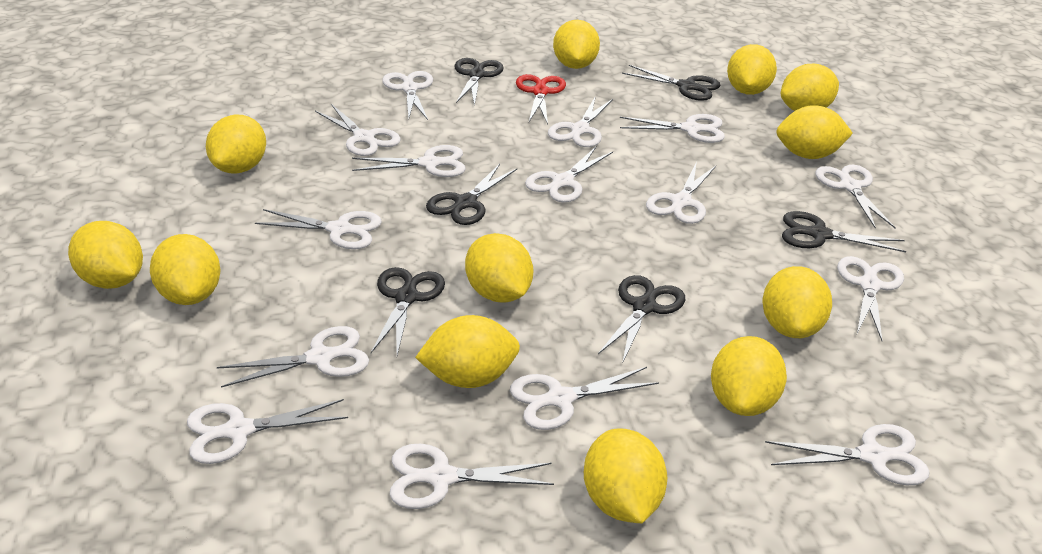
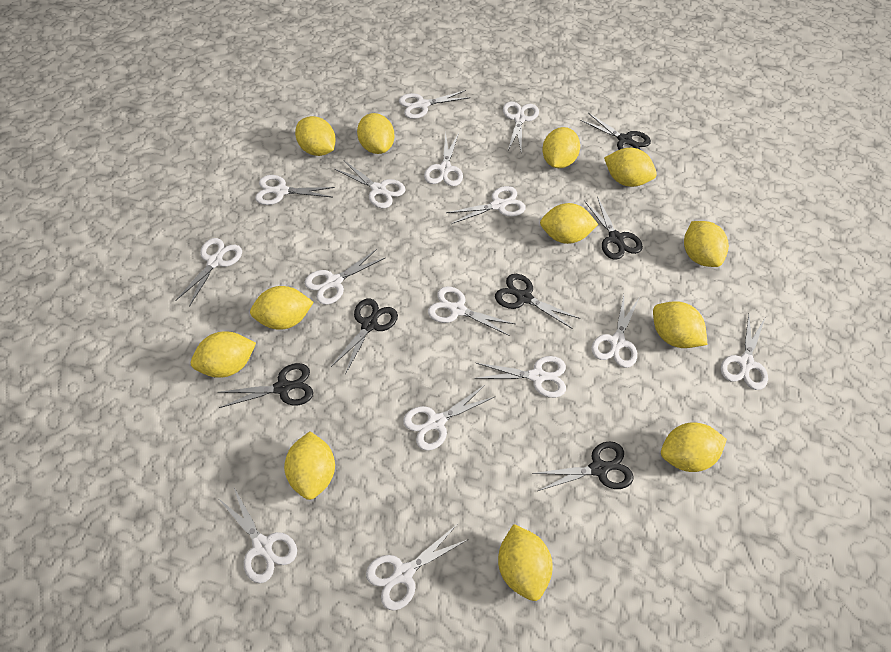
red scissors: [516,74,566,124] = 1 -> none = 0

